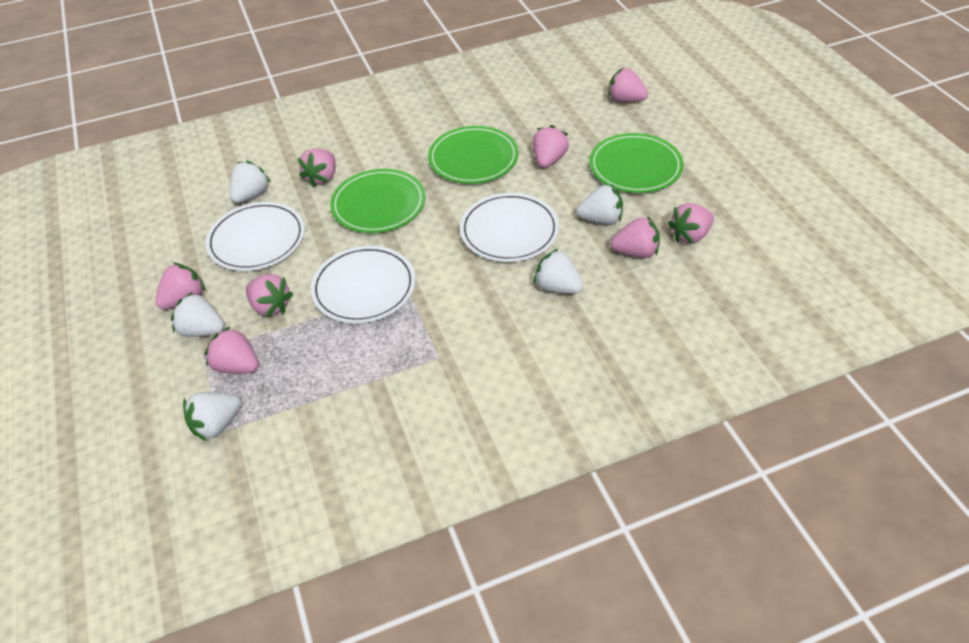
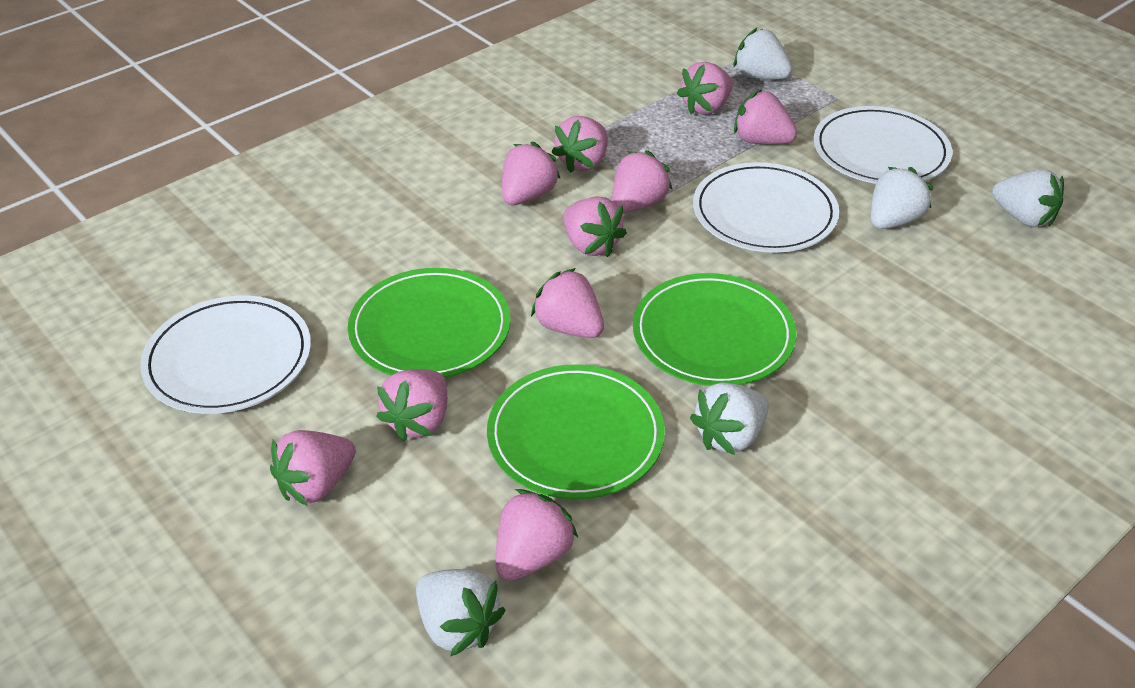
pink strawberry: [155,262,205,309] [204,326,259,374] [246,274,293,317] [298,149,336,187] [533,125,569,168] [608,68,648,102] [611,216,660,258] [668,203,714,244] = 8 -> [270,430,356,506] [376,369,447,441] [496,489,578,581] [502,141,561,205] [531,268,604,338] [551,116,608,173] [564,197,627,257] [612,150,673,213] [677,62,733,115] [734,90,797,144] = 10

